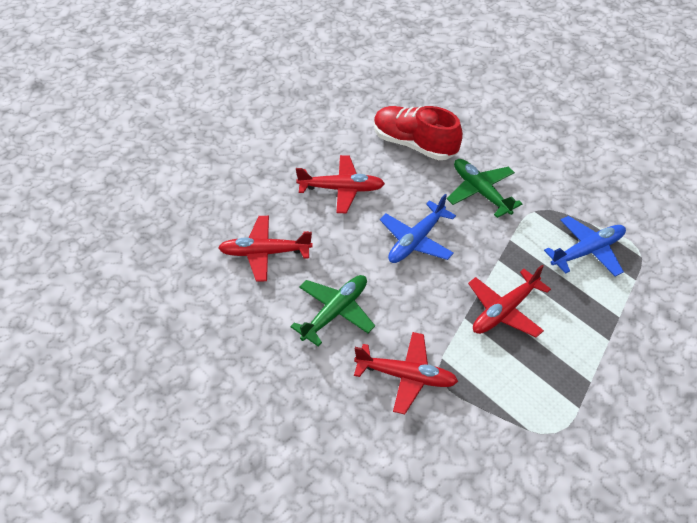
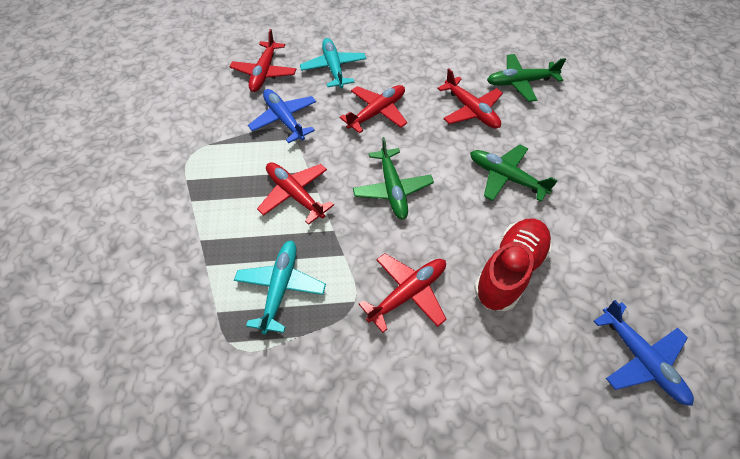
green plane: [290,275,375,346] [447,159,522,218] = 2 -> [353,137,434,220] [470,145,558,202] [487,54,566,102] = 3
red plane: [218,216,313,282] [296,155,385,213] [354,332,458,414] [468,265,551,337] = 4 -> [229,29,296,92] [257,162,334,225] [339,85,407,134] [359,253,447,333] [437,69,503,129] = 5
turquoise plane: none = 0 -> [234,240,326,335] [300,38,366,88] = 2

